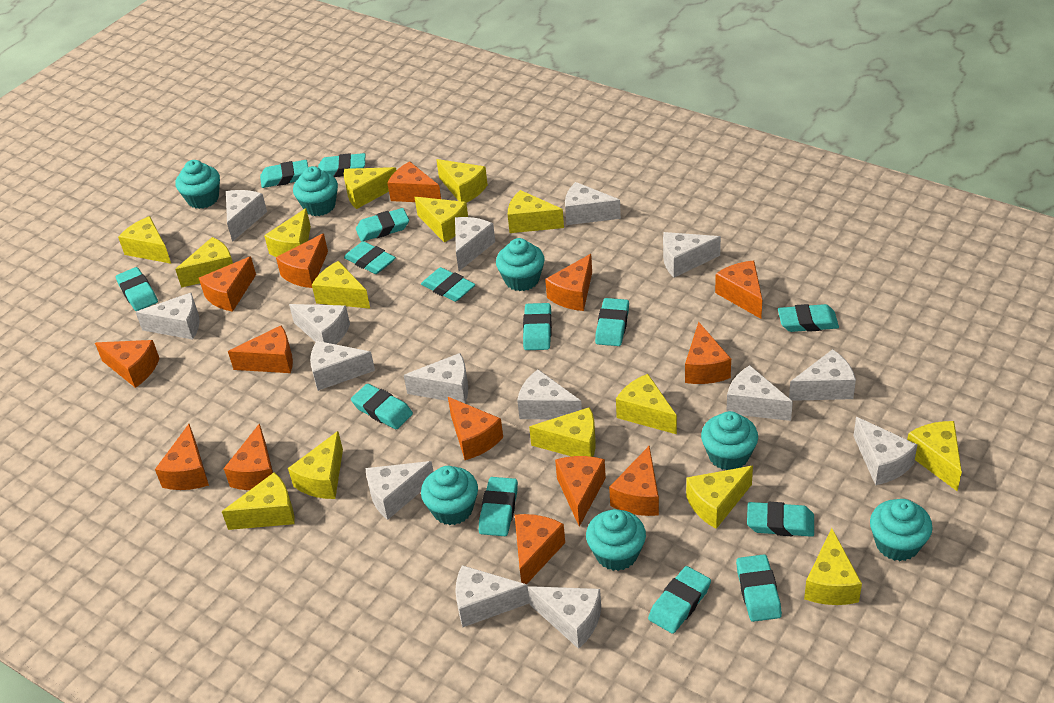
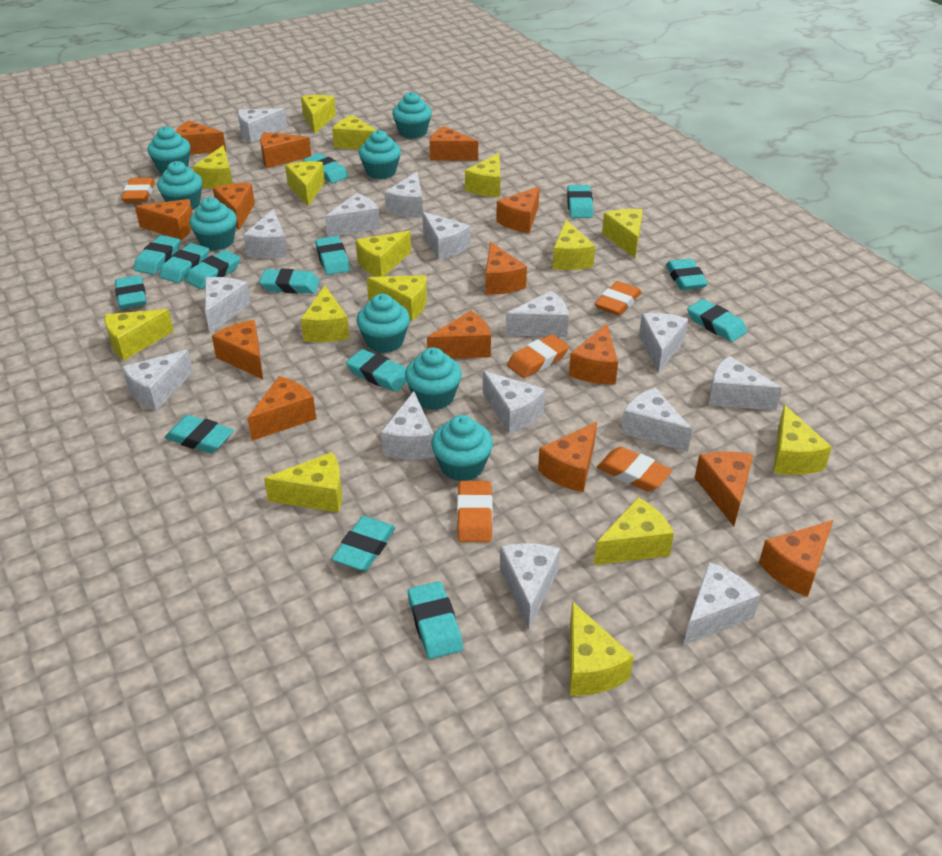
orange eraser: none = 0 -> [121,178,155,203] [457,481,493,542] [507,334,569,378] [595,281,641,316] [597,447,672,492] = 5
turquoise cupcake: [176,160,220,209] [293,166,338,216] [421,466,478,525] [496,238,545,291] [586,509,646,571] [701,411,758,470] [870,499,933,561] = 7 -> [148,126,190,174] [157,161,202,210] [189,197,237,251] [357,294,410,353] [359,130,401,179] [392,92,432,139] [405,347,462,410] [431,415,493,481] = 8

